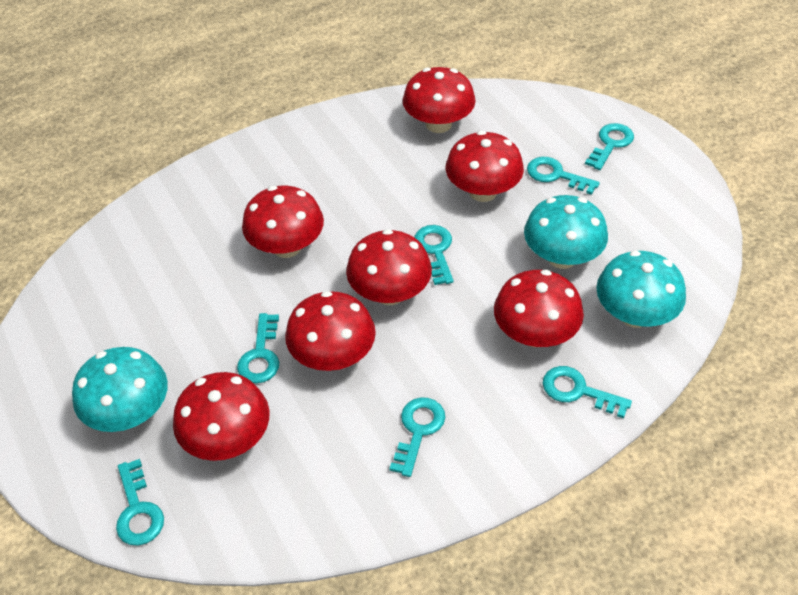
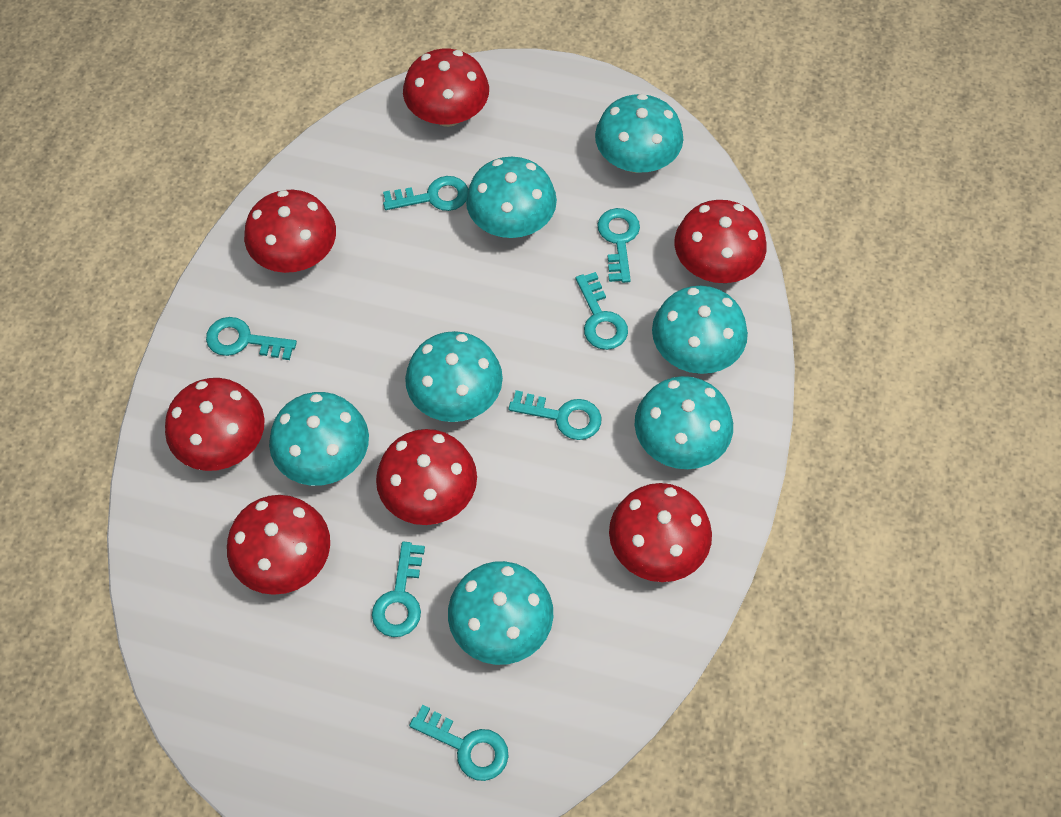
turquoise mushroom: [72,347,168,432] [524,195,608,269] [596,251,686,328] = 3 -> [269,392,369,486] [405,331,503,422] [448,561,553,665] [466,157,557,238] [595,94,683,173] [635,376,733,469] [652,286,748,374] = 7

